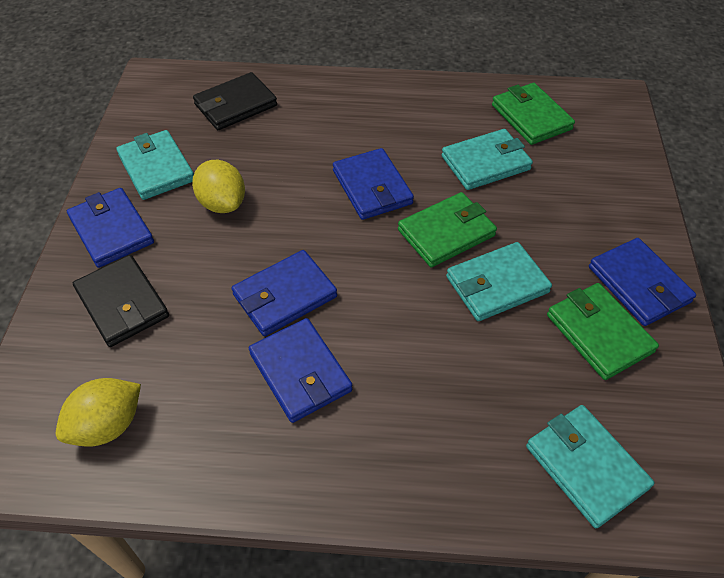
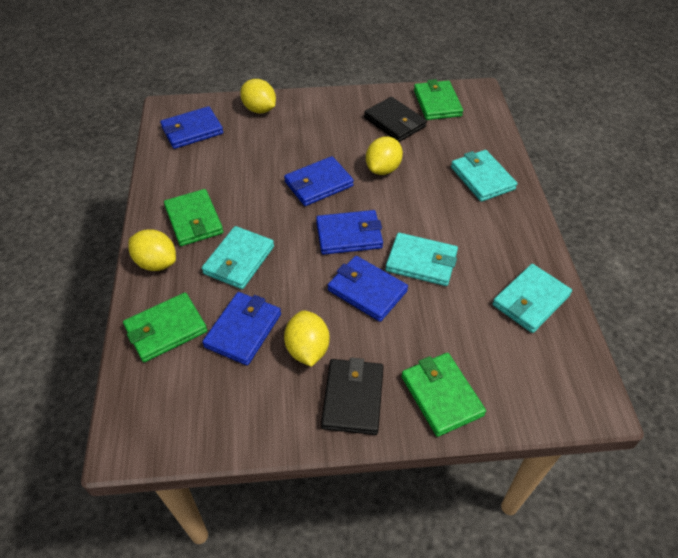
green wallet: [398,192,497,268] [492,83,575,145] [547,283,659,380] = 3 -> [123,293,207,362] [164,189,223,246] [401,353,486,437] [414,79,463,120] = 4
yellow lemon: [56,378,141,447] [192,160,245,213] = 2 -> [128,229,176,271] [240,79,276,113] [284,310,330,367] [366,136,403,175] = 4

